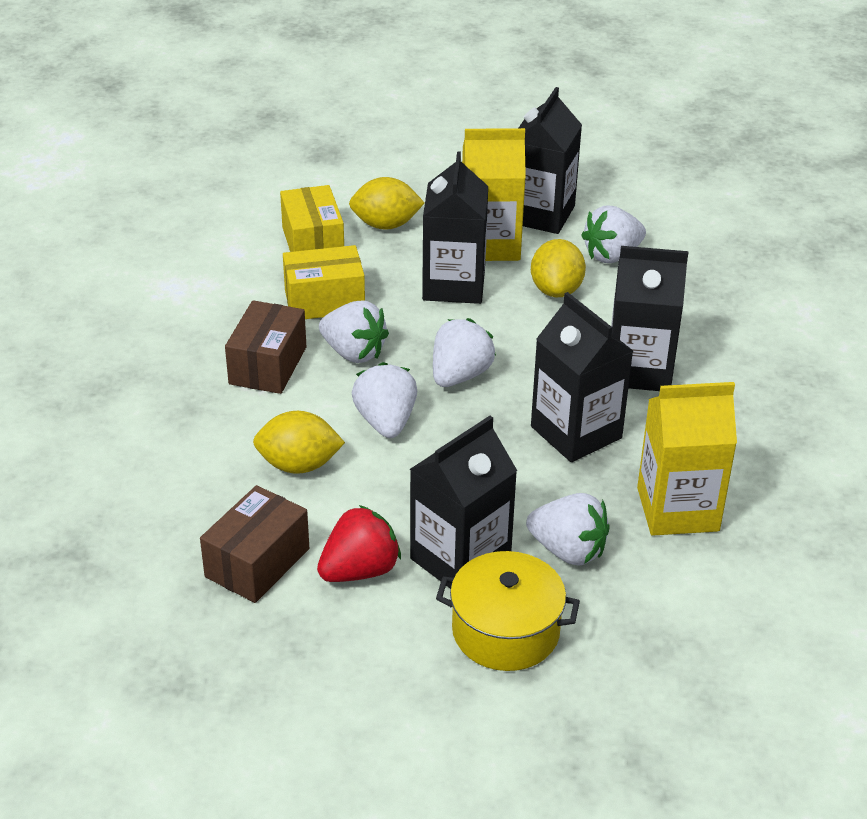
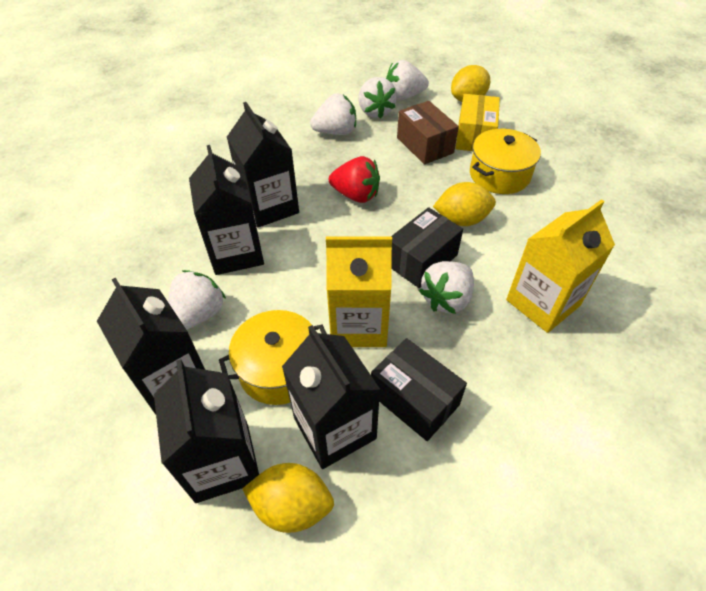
black box: none = 0 -> [371,338,467,441] [391,207,463,288] = 2
brown box: [200,485,309,603] [225,300,306,394] = 2 -> [397,101,459,165] = 1
yellow box: [280,185,344,252] [283,245,365,319] = 2 -> [455,94,500,151] = 1
yellow pot: [436,551,580,671] = 1 -> [219,310,327,405] [470,129,541,194] = 2

